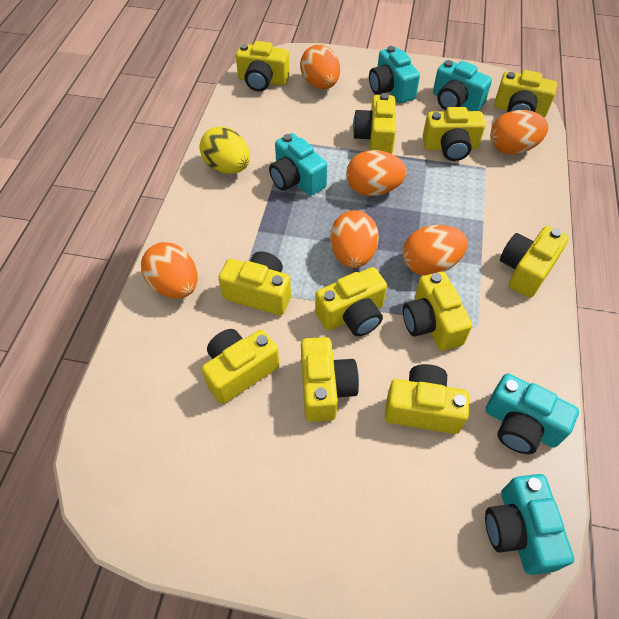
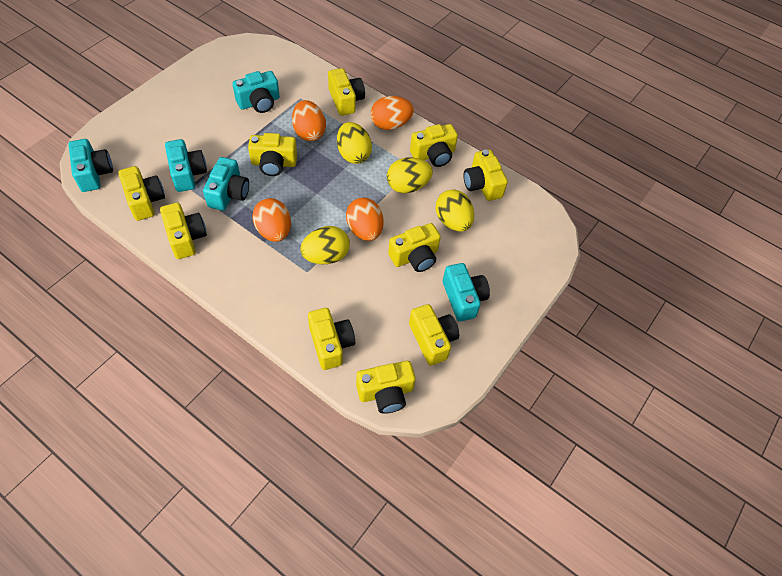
orange egg: [141,242,197,298] [300,45,340,89] [330,210,379,268] [346,150,407,196] [403,225,468,276] [490,110,549,154] = 6 -> [252,198,291,242] [292,100,326,141] [346,198,384,241] [371,96,414,130] = 4
yellow camera: [201,329,279,404] [218,251,291,315] [236,41,290,92] [301,337,359,422] [315,267,387,336] [353,93,396,154] [385,364,469,434] [403,272,472,351] [423,107,485,161] [494,70,557,117] [500,226,569,298] = 11 -> [118,166,165,221] [160,203,207,259] [248,133,297,176] [308,308,355,370] [328,68,365,116] [356,361,416,414] [388,223,441,272] [409,304,459,366] [410,124,458,167] [464,149,508,201] = 10
yellow egg: [200,126,250,174] = 1 -> [300,226,350,264] [337,122,372,164] [387,157,433,193] [436,189,474,231] = 4

